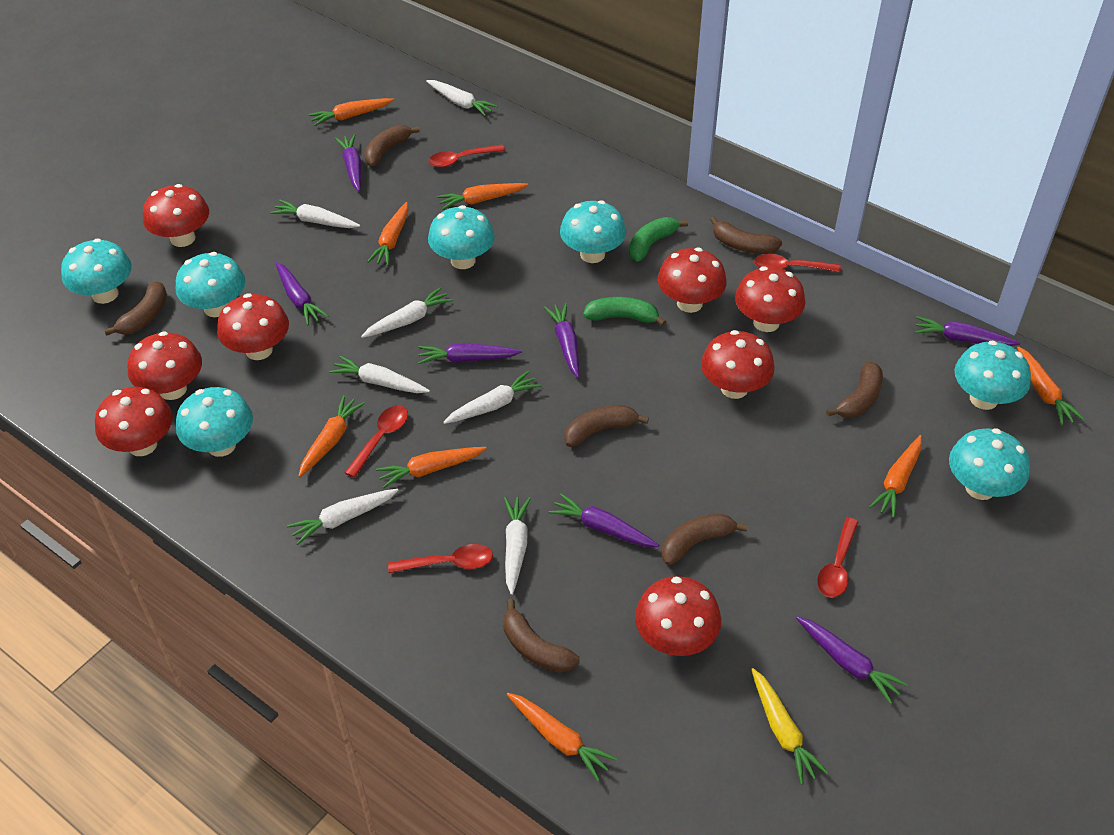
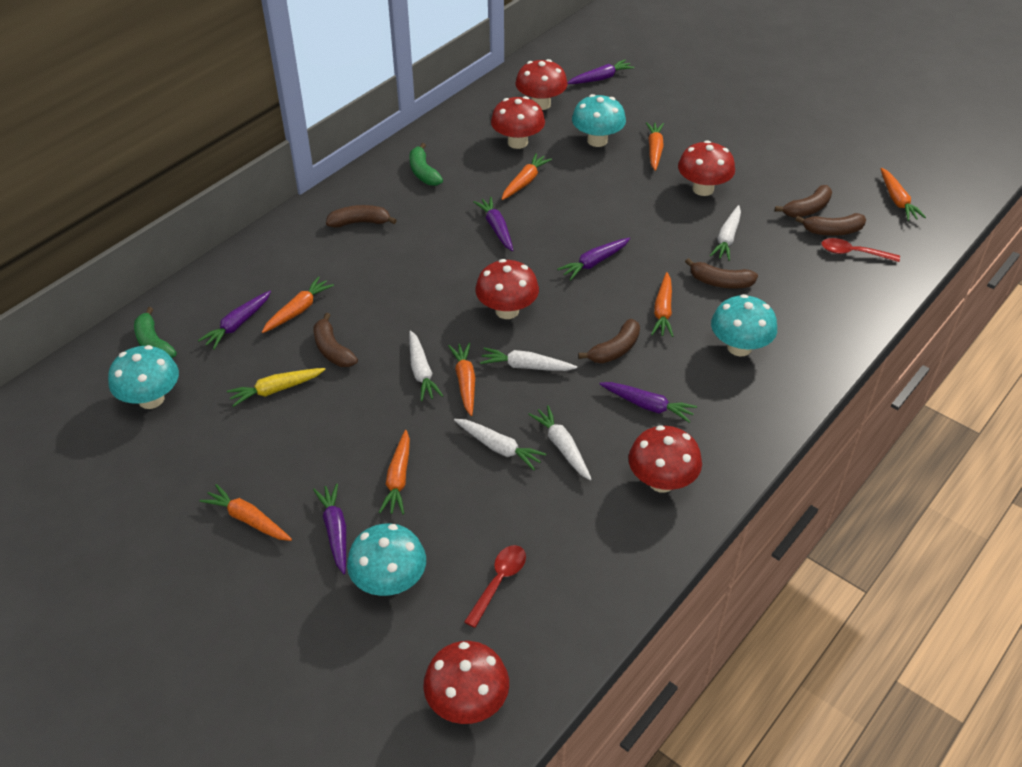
brown banana: [104,281,167,336] [364,125,420,166] [503,599,580,673] [564,405,649,447] [661,513,748,565] [710,216,782,254] [826,361,883,418] = 7 -> [314,313,358,367] [326,205,397,228] [578,319,640,363] [685,258,758,289] [775,185,832,217] [796,213,866,236] = 6
purple carrot: [276,262,328,325] [335,134,361,191] [418,343,522,364] [544,303,579,378] [549,493,659,547] [796,616,908,704] [915,316,1020,346] = 7 -> [198,291,271,350] [313,483,346,574] [473,197,513,251] [557,237,630,280] [568,59,634,84] [600,382,697,423] = 6
red mushroom: [95,387,173,456] [128,331,202,400] [143,184,209,247] [217,293,289,360] [635,576,721,656] [658,248,727,313] [701,330,775,399] [735,267,805,332] = 8 -> [423,641,509,724] [475,259,539,319] [491,96,545,149] [515,59,568,110] [628,425,702,493] [678,140,735,196] = 6
red spoon: [345,405,408,478] [388,544,493,573] [428,145,505,167] [754,254,841,272] [817,517,858,598] = 5 -> [464,545,526,628] [821,238,900,262] = 2
turquoise mushroom: [61,238,132,304] [176,252,245,317] [176,387,253,457] [428,205,495,269] [560,200,626,263] [949,428,1030,500] [955,341,1031,410] = 7 -> [108,345,179,409] [347,523,426,596] [572,94,626,147] [711,294,777,356] = 4
white carrot: [270,200,360,228] [287,488,398,545] [329,356,430,393] [361,287,453,338] [426,80,497,116] [443,371,542,424] [504,497,531,595] = 7 -> [409,331,443,401] [454,419,546,470] [480,348,577,371] [528,405,592,481] [710,205,741,261] = 5

